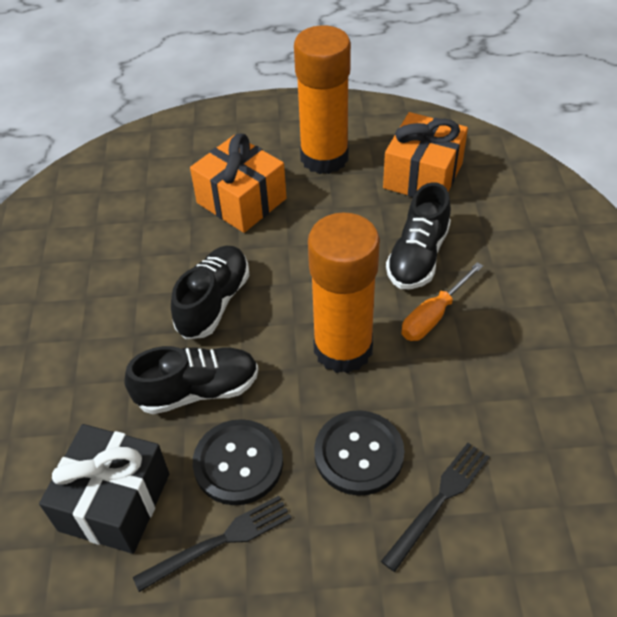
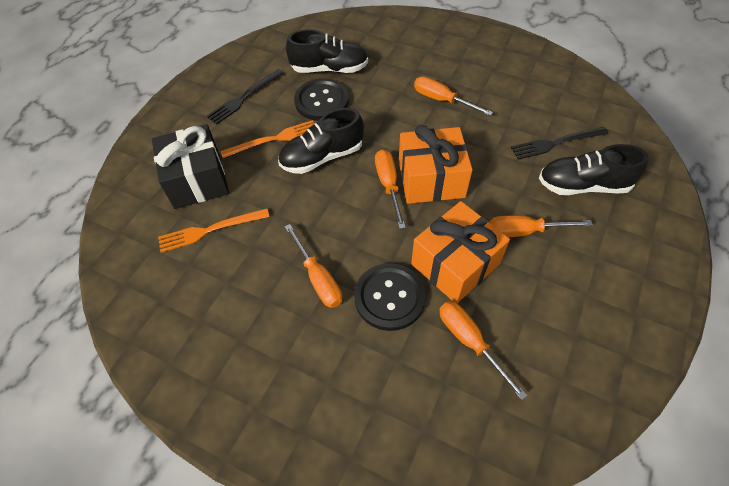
orange fork: none = 0 -> [158,208,270,253] [220,120,315,158] = 2
orange glue stick: [294,25,351,174] [308,212,380,373] = 2 -> none = 0
orange screwdriver: [401,262,483,341] = 1 -> [284,224,342,308] [375,150,406,229] [414,76,493,116] [440,301,527,400] [489,216,593,237] = 5

